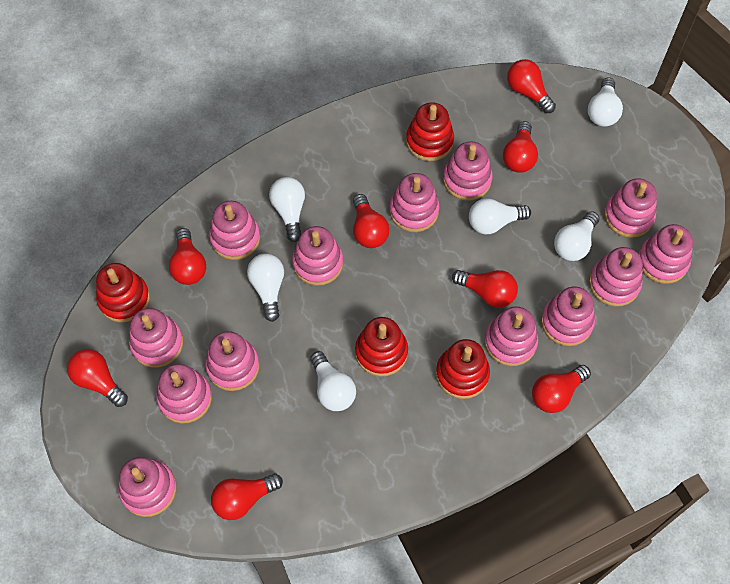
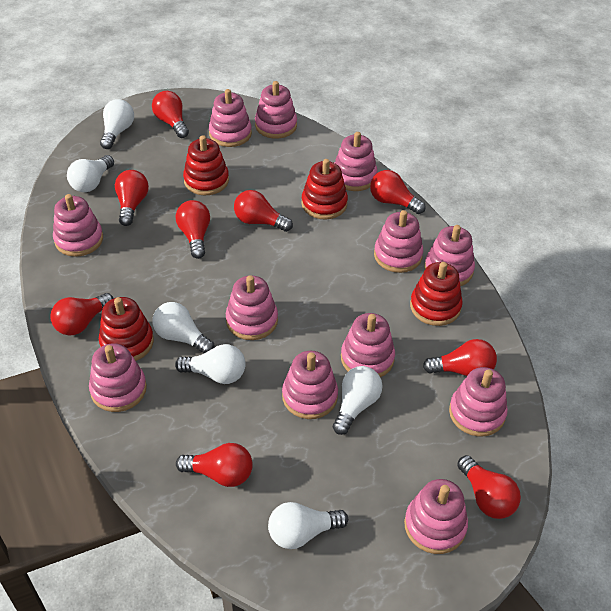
pink stacking toy: [118,457,177,517] [129,308,183,368] [156,364,212,424] [205,331,260,391] [209,201,260,260] [292,226,343,286] [390,173,439,232] [443,141,493,200] [484,307,538,366] [541,287,595,346] [589,247,643,307] [604,178,657,238] [638,224,693,284] = 13 -> [53,194,103,257] [89,343,147,412] [209,89,252,147] [226,275,278,340] [255,81,297,139] [282,351,338,419] [335,132,377,191] [341,313,395,377] [374,210,423,273] [404,479,468,554] [424,225,475,286] [449,367,508,437] = 12
red light bulb: [67,349,128,407] [169,228,206,285] [211,474,283,520] [353,194,389,248] [452,270,518,308] [503,121,538,173] [507,59,556,113] [532,365,591,413] = 8 -> [50,293,114,335] [115,170,149,226] [152,91,189,138] [176,200,210,259] [176,443,253,487] [234,190,293,232] [370,170,426,214] [423,339,497,376] [457,455,521,519] = 9

